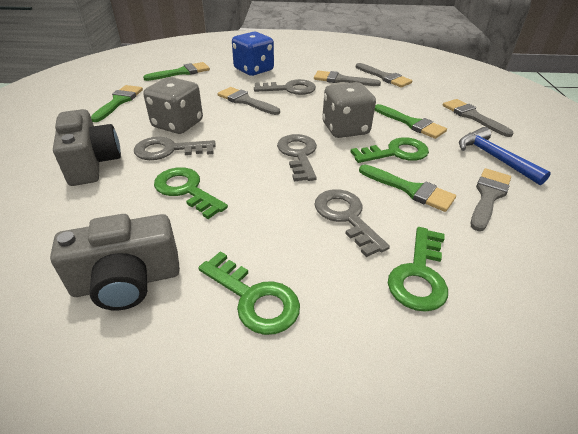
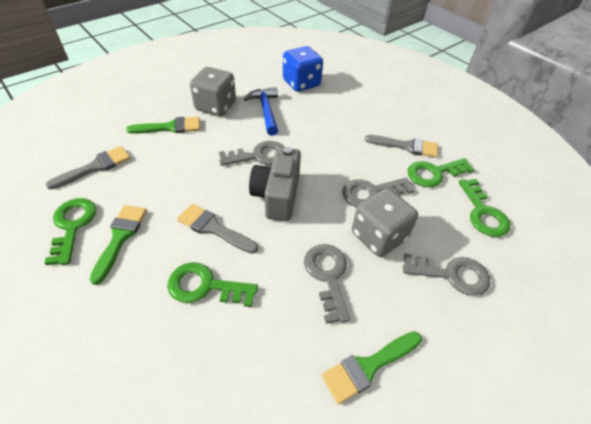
green brush: [91,85,143,122] [143,62,210,81] [359,165,456,212] [375,104,447,139] = 4 -> [89,205,147,285] [126,117,200,134] [322,331,422,404] = 3
grey brush: [218,87,280,115] [314,70,381,86] [356,63,412,88] [443,99,513,137] [471,168,511,231] = 5 -> [45,146,131,189] [177,204,258,254] [365,135,438,158] = 3
grey camera: [50,214,180,310] [53,109,121,186] = 2 -> [249,147,301,221] = 1

